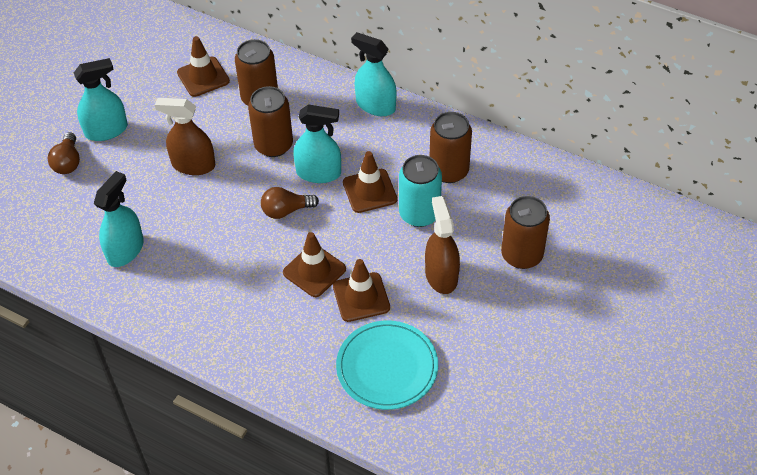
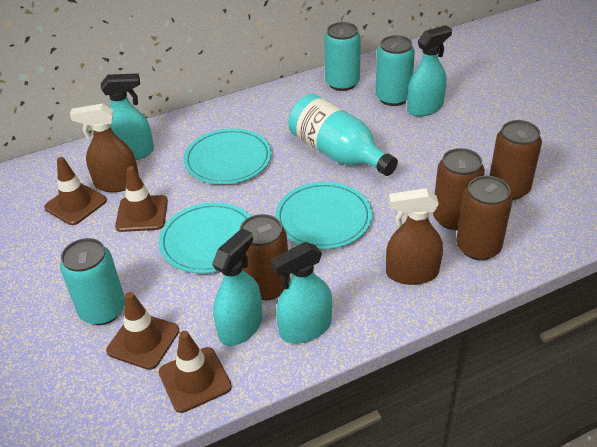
brown light bulb: [48,132,80,174] [261,187,319,219] = 2 -> none = 0
turquoise bottle: none = 0 -> [288,94,398,176] = 1
turquoise can: [399,155,442,227] = 1 -> [60,238,125,325] [324,22,361,91] [375,35,415,106] = 3
turquoise plate: [336,321,438,410] = 1 -> [159,202,251,273] [184,128,272,185] [275,182,372,249] = 3

